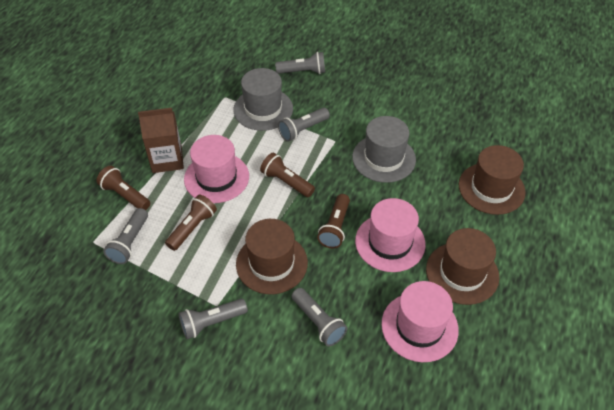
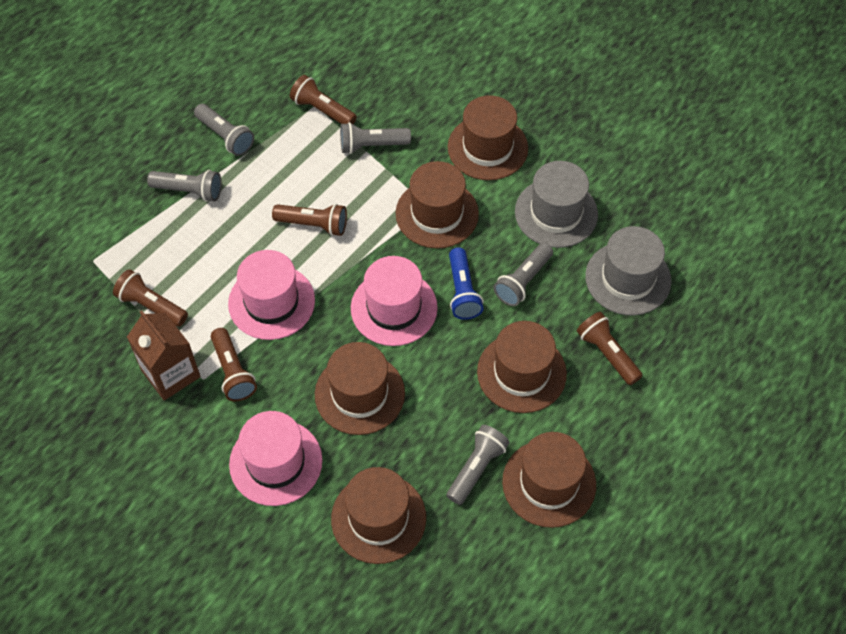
blue flashlight: none = 0 -> [449,247,484,320] = 1
brown flashlight: [96,166,150,210] [165,195,217,251] [260,153,315,197] [317,194,350,248] = 4 -> [113,269,188,327] [211,328,257,401] [272,204,347,236] [290,75,357,124] [577,312,643,385] = 5
brown hat: [236,219,308,294] [426,228,499,305] [459,145,526,215] = 3 -> [315,342,405,435] [331,467,426,564] [396,161,479,249] [448,95,528,180] [477,321,567,413] [502,432,596,528] = 6

